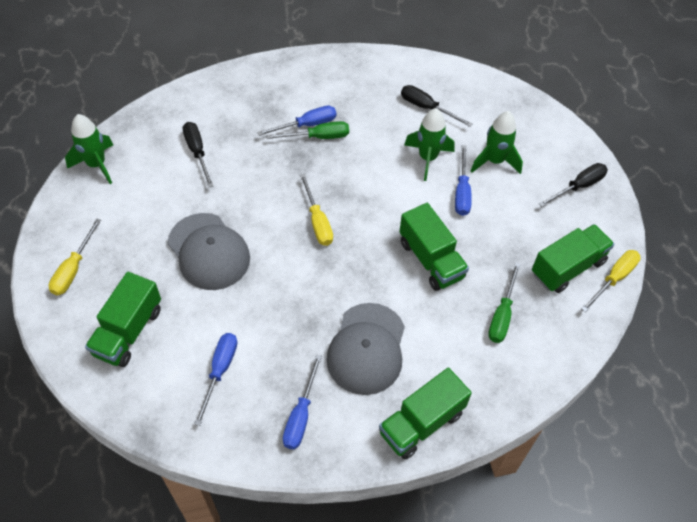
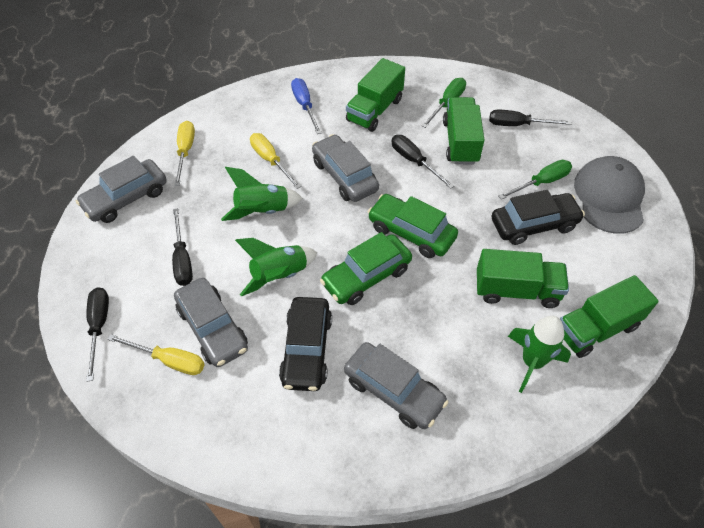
black car: none = 0 -> [279,297,332,391] [492,190,585,245] = 2
black screwdriver: [183,122,213,187] [401,85,472,127] [539,163,608,207] = 3 -> [86,287,109,381] [172,208,193,286] [392,135,454,189] [489,110,572,126] = 4
blue screwdriver: [194,333,237,426] [257,106,336,136] [283,354,322,449] [455,145,472,216] = 4 -> [291,78,322,134] = 1
green car: none = 0 -> [320,232,412,305] [368,194,458,258] = 2
grey cap: [168,213,250,290] [326,303,405,395] = 2 -> [574,156,645,234] = 1
grey car: none = 0 -> [76,156,167,223] [174,278,248,367] [312,134,379,202] [344,342,449,429] = 4

